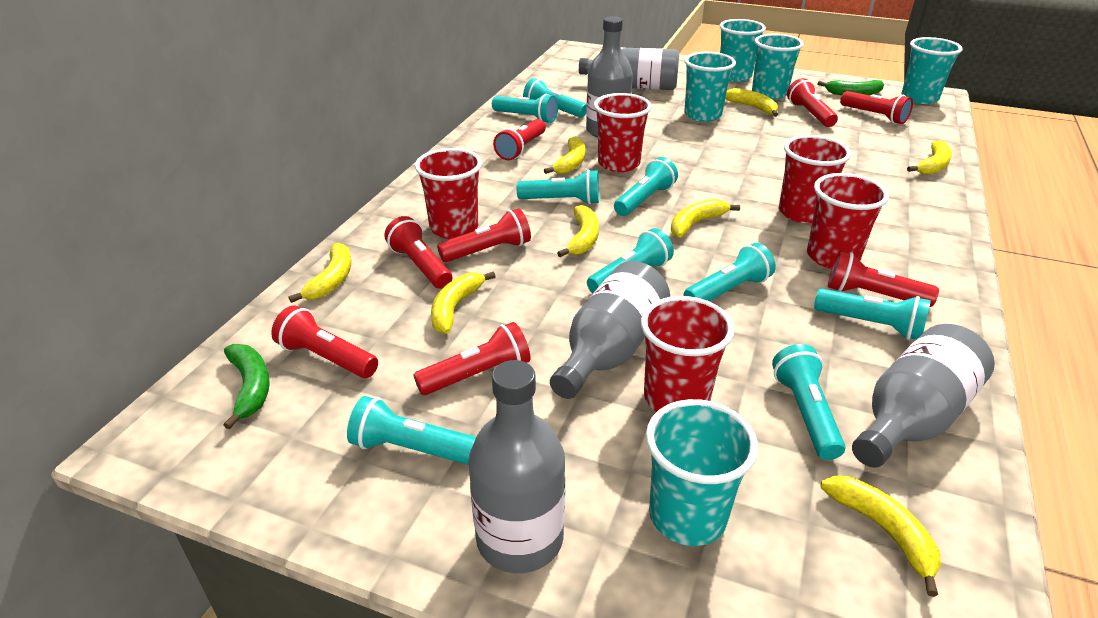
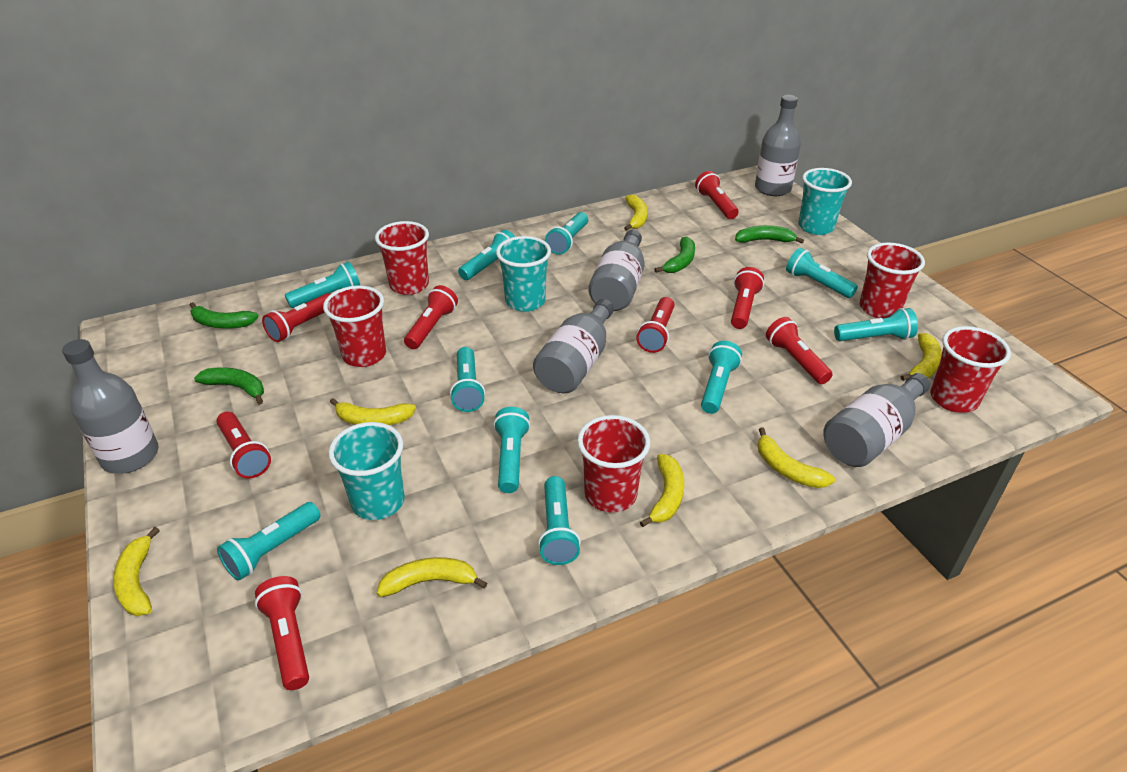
green banana: [223,344,270,429] [817,80,884,95] = 2 -> [190,302,259,329] [194,368,264,405] [654,236,695,273] [735,225,804,244] = 4
turquoise cup: [646,399,758,546] [684,52,736,122] [719,19,766,82] [752,34,804,100] [901,37,962,104] = 5 -> [329,422,405,520] [496,236,551,312] [798,168,852,235] = 3
turquoise flashlight: [347,396,476,465] [492,94,558,123] [516,169,599,205] [523,78,587,118] [587,228,674,293] [614,157,678,216] [683,243,776,301] [772,344,845,460] [814,289,931,340] = 9 -> [217,502,321,581] [285,262,360,308] [450,347,485,412] [458,230,515,280] [493,407,530,493] [538,476,581,565] [545,212,588,255] [701,341,742,414] [786,248,858,298] [834,308,918,341] = 10
yellow banana: [289,243,351,303] [431,271,496,334] [544,136,585,174] [557,205,599,257] [671,199,740,237] [725,88,778,117] [820,476,941,597] [907,140,952,175] = 8 -> [113,527,160,616] [330,398,416,425] [377,557,487,597] [624,194,648,231] [640,454,684,527] [758,428,835,488] [901,333,942,381] = 7

